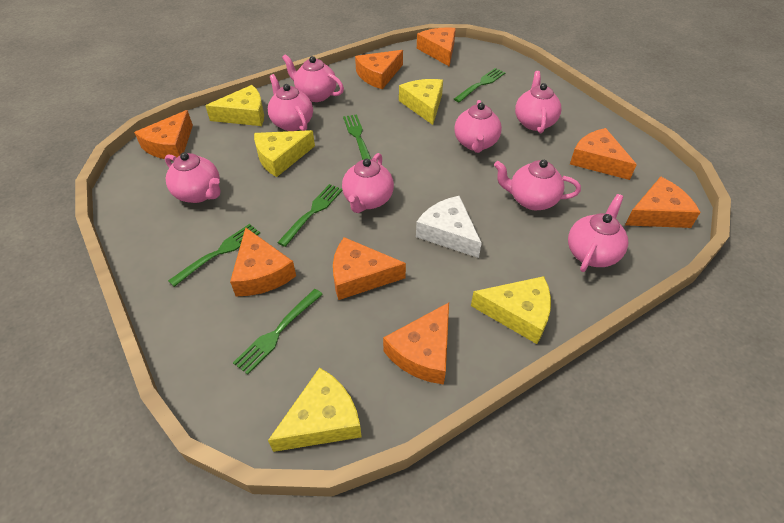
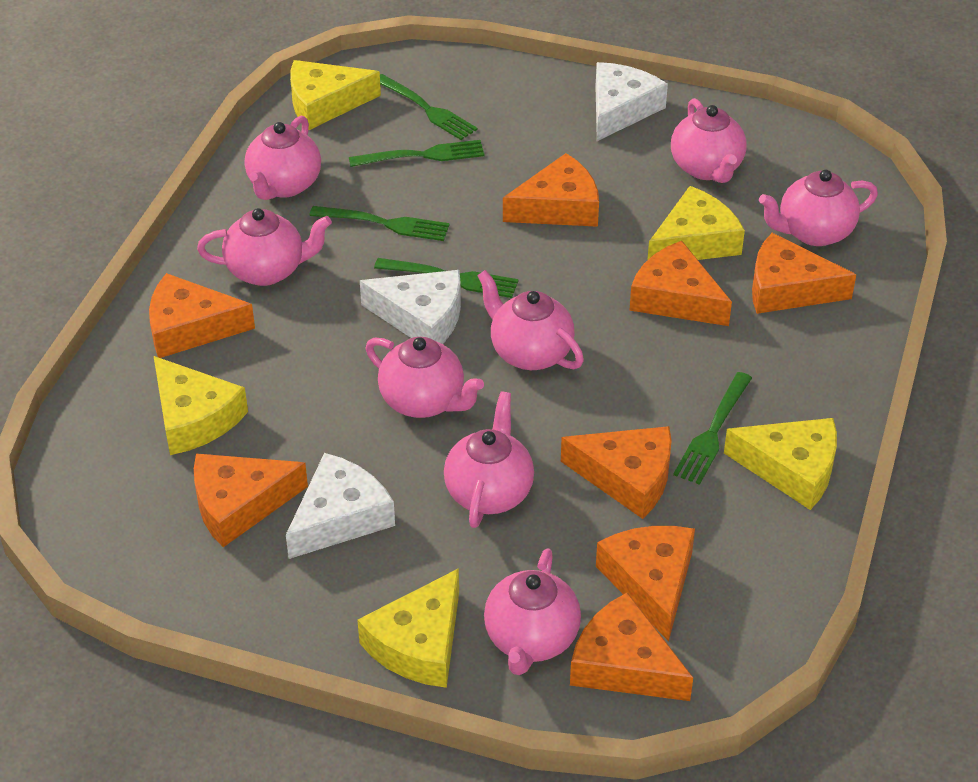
white cheese: [416,196,482,258] = 1 -> [286,453,395,559] [360,270,461,344] [595,62,668,141] = 3

